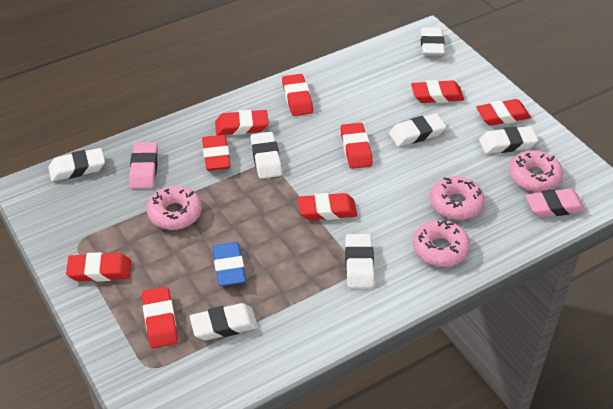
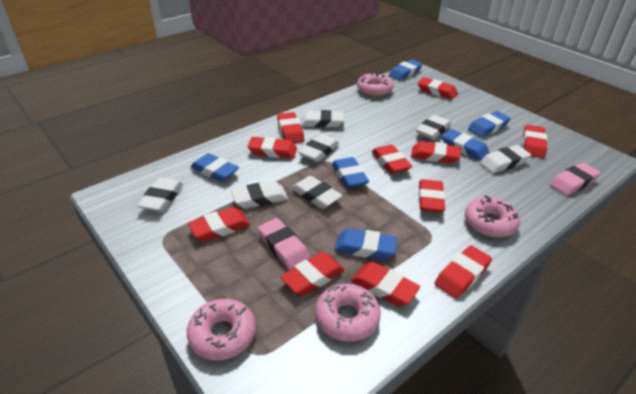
blue eraser: [212,242,246,286] = 1 -> [191,153,239,182] [332,157,369,188] [335,228,397,260] [389,59,423,81] [442,129,489,161] [468,111,511,137] = 6
red eraser: [66,252,131,282] [142,287,178,348] [202,135,231,171] [215,110,269,135] [282,74,313,116] [298,193,357,220] [341,123,373,169] [411,80,464,103] [476,99,531,126] = 9 -> [188,207,251,241] [247,137,297,158] [277,112,304,143] [280,252,345,296] [351,262,420,306] [372,145,412,174] [411,141,461,163] [418,77,458,99] [419,179,445,212] [435,245,492,299] [523,125,547,158] = 11

